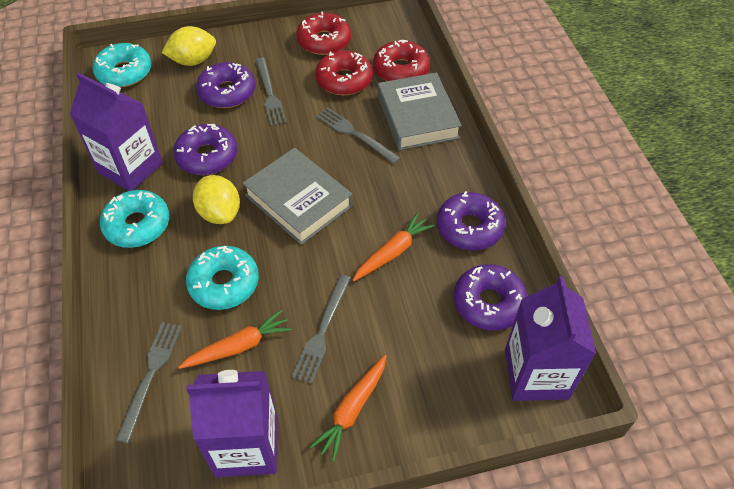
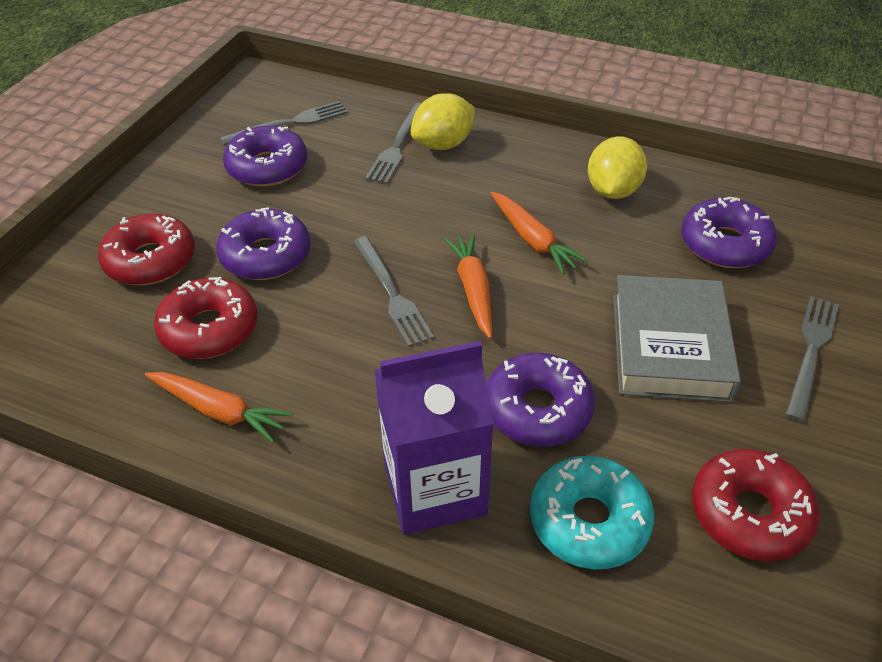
grey book: [242,148,352,245] [378,73,462,150] = 2 -> [614,275,741,402] = 1
purple carton: [70,73,163,191] [186,370,277,477] [505,276,596,401] = 3 -> [374,341,494,535] = 1
turquoise donut: [92,43,152,87] [100,190,170,248] [186,246,259,310] = 3 -> [530,456,654,569] = 1

